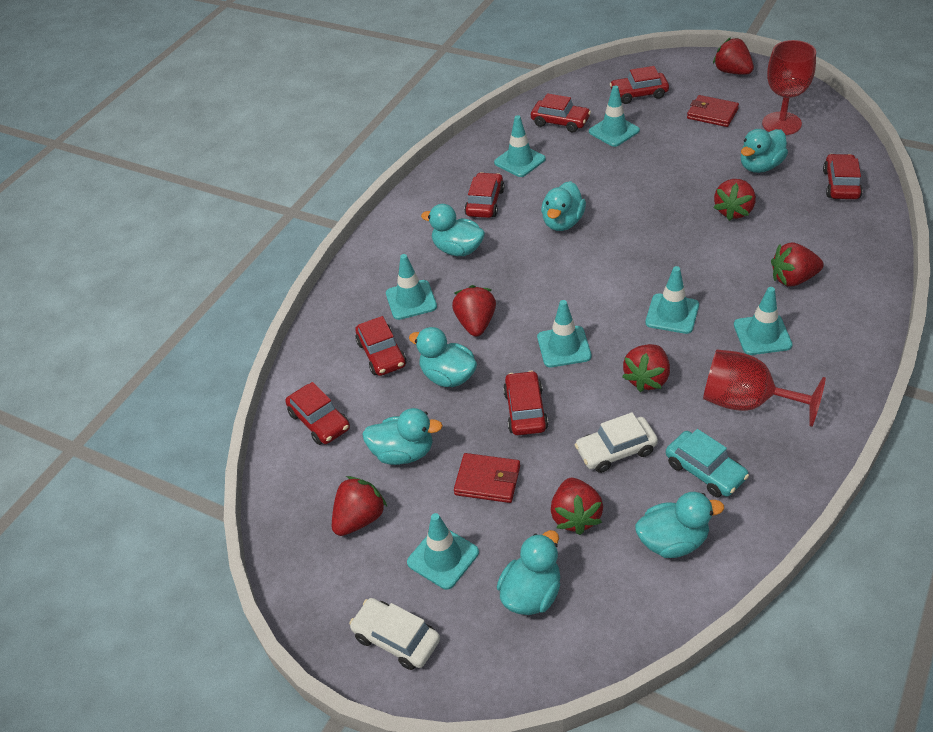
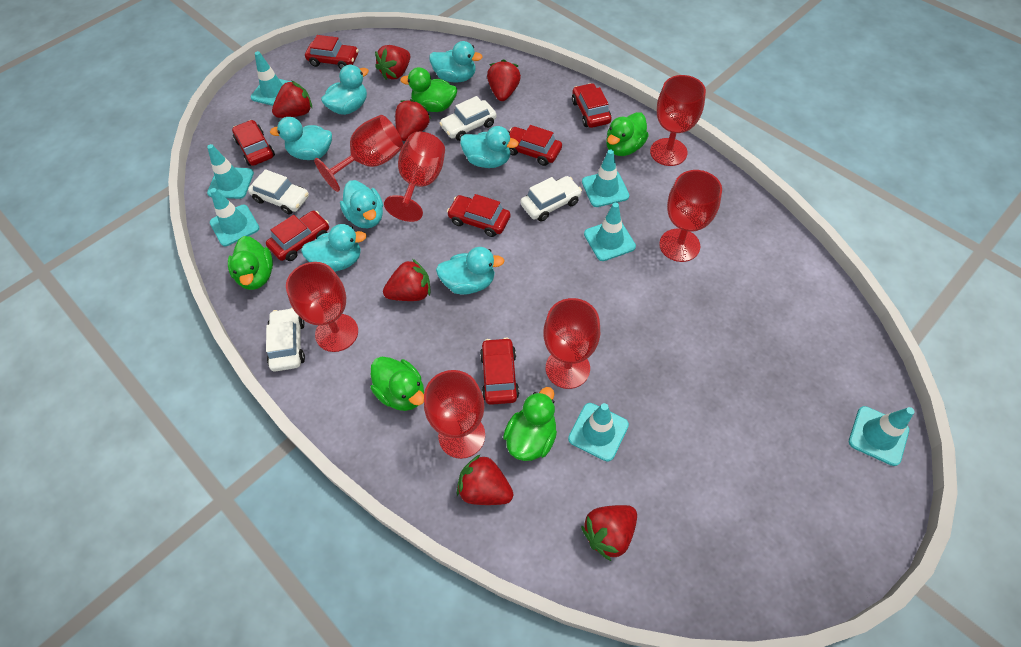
green duck: none = 0 -> [228,236,273,290] [370,357,424,411] [400,67,457,112] [503,387,557,461] [606,112,649,156] = 5
red goblet: [703,349,826,427] [762,40,816,135] = 2 -> [286,262,358,352] [314,115,403,192] [384,132,445,222] [424,370,485,459] [543,298,600,389] [650,75,706,166] [659,170,722,262] = 7
red wallet: [454,453,520,503] [687,95,739,127] = 2 -> none = 0
turquoise car: [666,429,749,498] = 1 -> none = 0
white car: [349,598,440,670] [575,412,658,473] = 2 -> [248,169,309,215] [266,308,305,372] [439,96,497,141] [521,176,582,221] = 4

